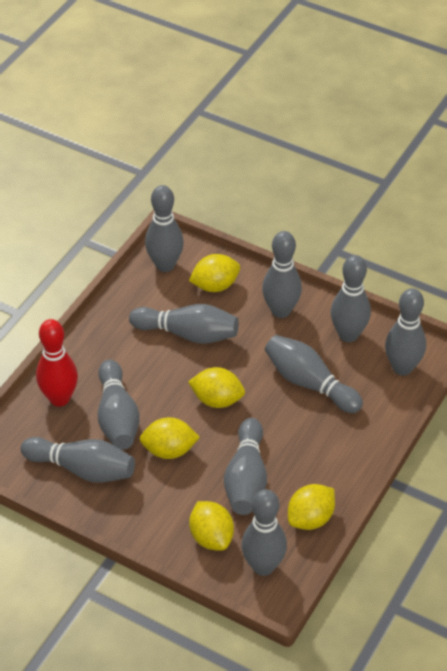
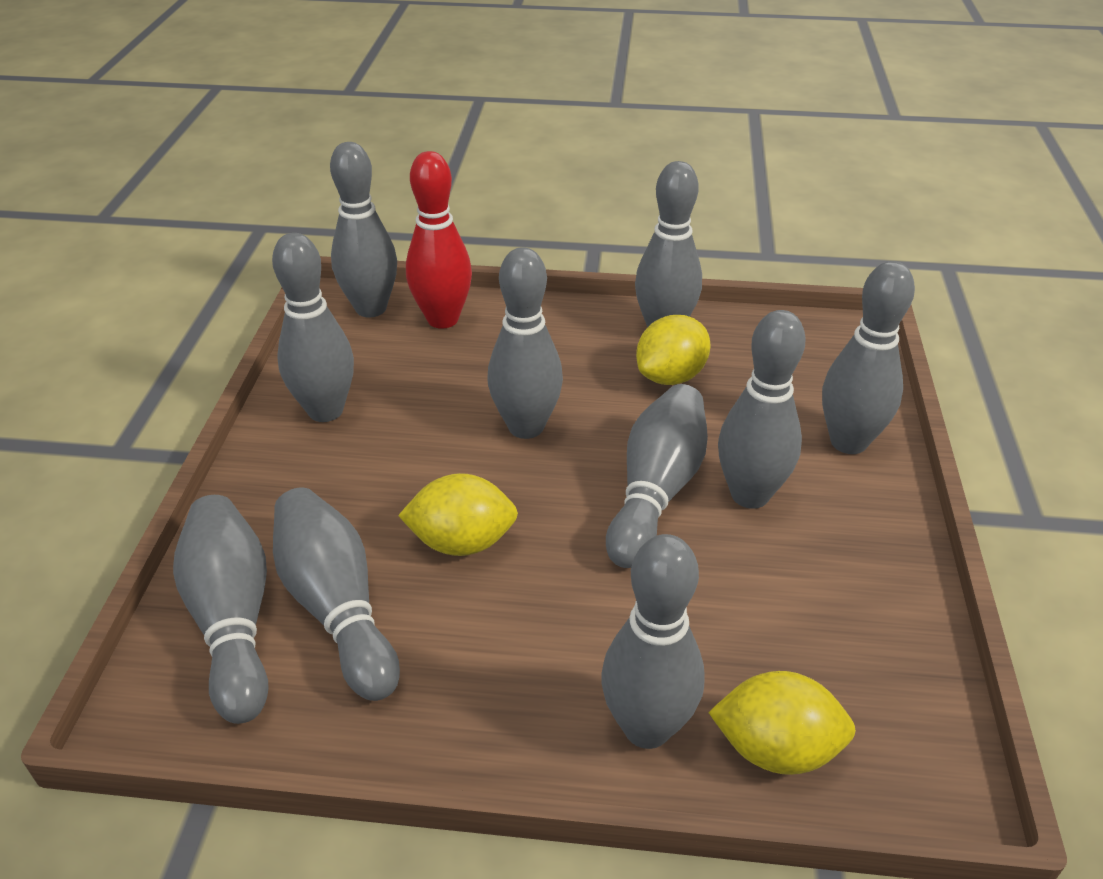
yellow lemon: [140,417,200,459] [188,367,245,408] [189,254,240,292] [189,501,234,551] [288,484,335,530] = 5 -> [398,473,518,556] [636,315,711,385] [708,671,856,775] = 3

